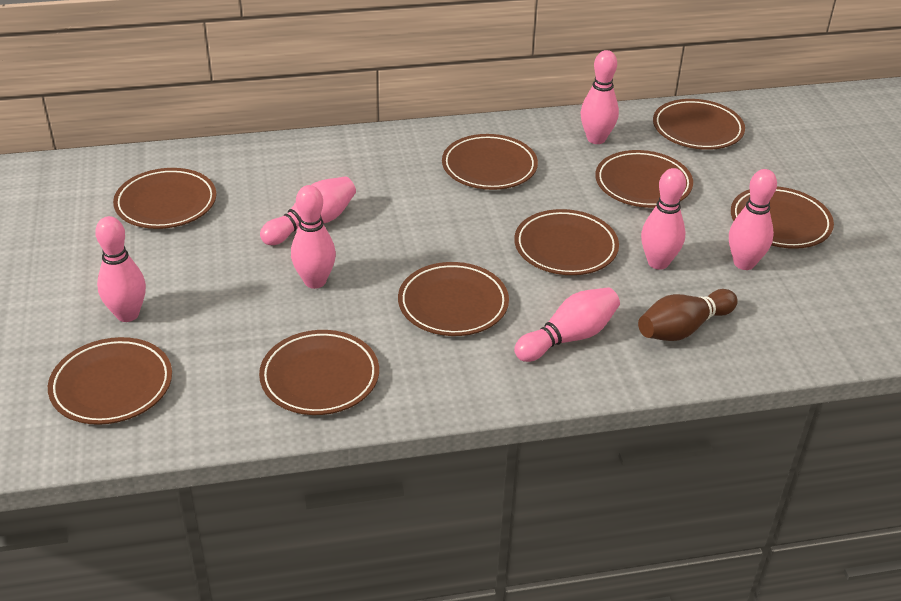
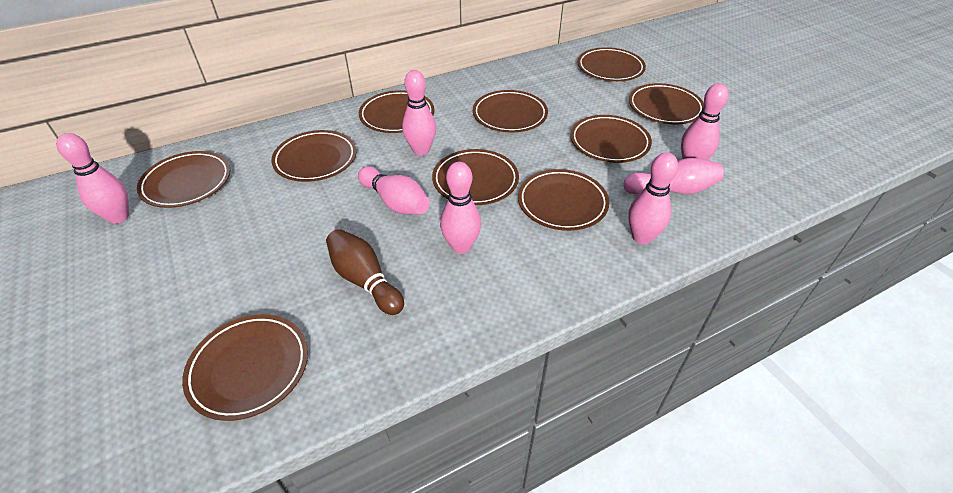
brown plate: [48,337,172,425] [113,168,216,229] [259,330,379,415] [398,262,509,336] [442,134,538,190] [514,209,619,275] [595,150,693,208] [653,99,745,150] [731,186,834,249] = 9 -> [137,151,230,208] [182,314,308,421] [271,130,357,182] [359,90,434,133] [432,149,519,205] [473,90,548,133] [518,169,609,231] [570,115,652,163] [577,47,646,81] [629,83,704,124] = 10

